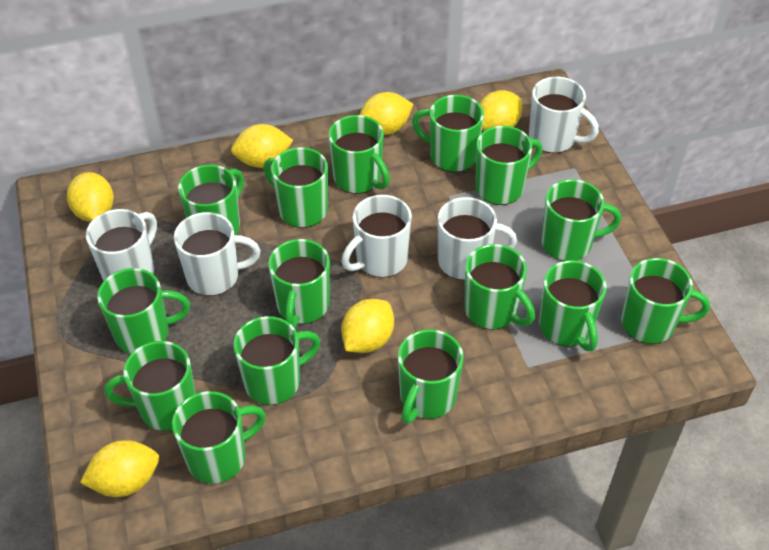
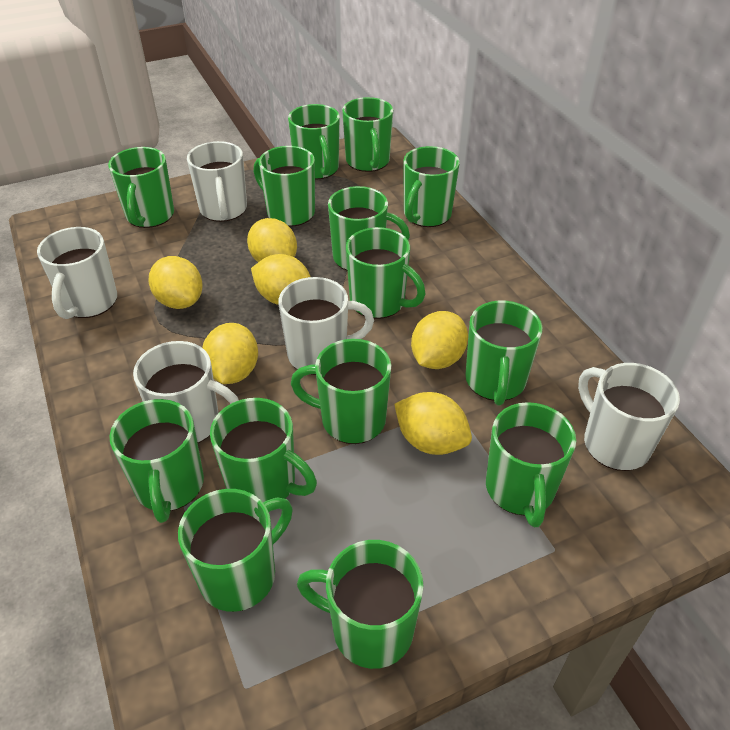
green mug: [97,268,190,354] [105,341,196,431] [172,391,266,484] [178,165,244,235] [233,316,320,405] [263,147,328,228] [268,239,330,328] [328,115,390,194] [398,329,464,424] [412,95,484,173] [464,244,535,330] [475,126,542,205] [539,260,607,351] [541,179,621,261] [621,258,710,344] = 15 -> [108,147,174,228] [110,399,204,523] [178,489,293,612] [210,398,317,502] [253,146,315,227] [288,104,340,180] [291,339,391,444] [297,540,424,669] [328,186,410,271] [342,97,393,172] [346,227,425,319] [403,146,460,227] [465,301,543,406] [486,402,576,527] = 14

